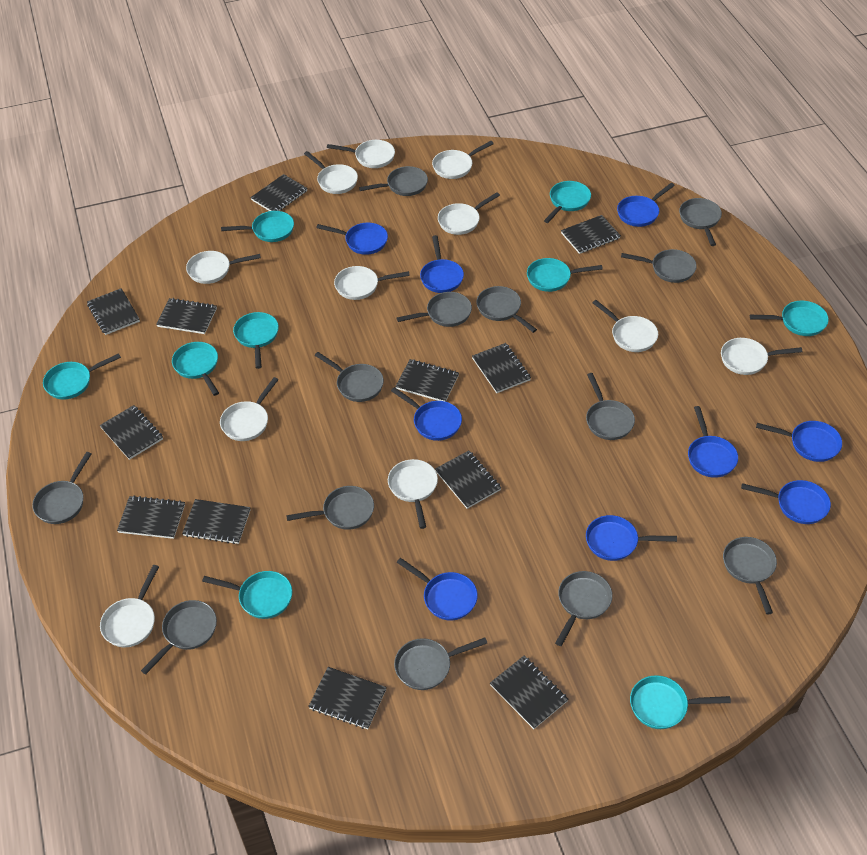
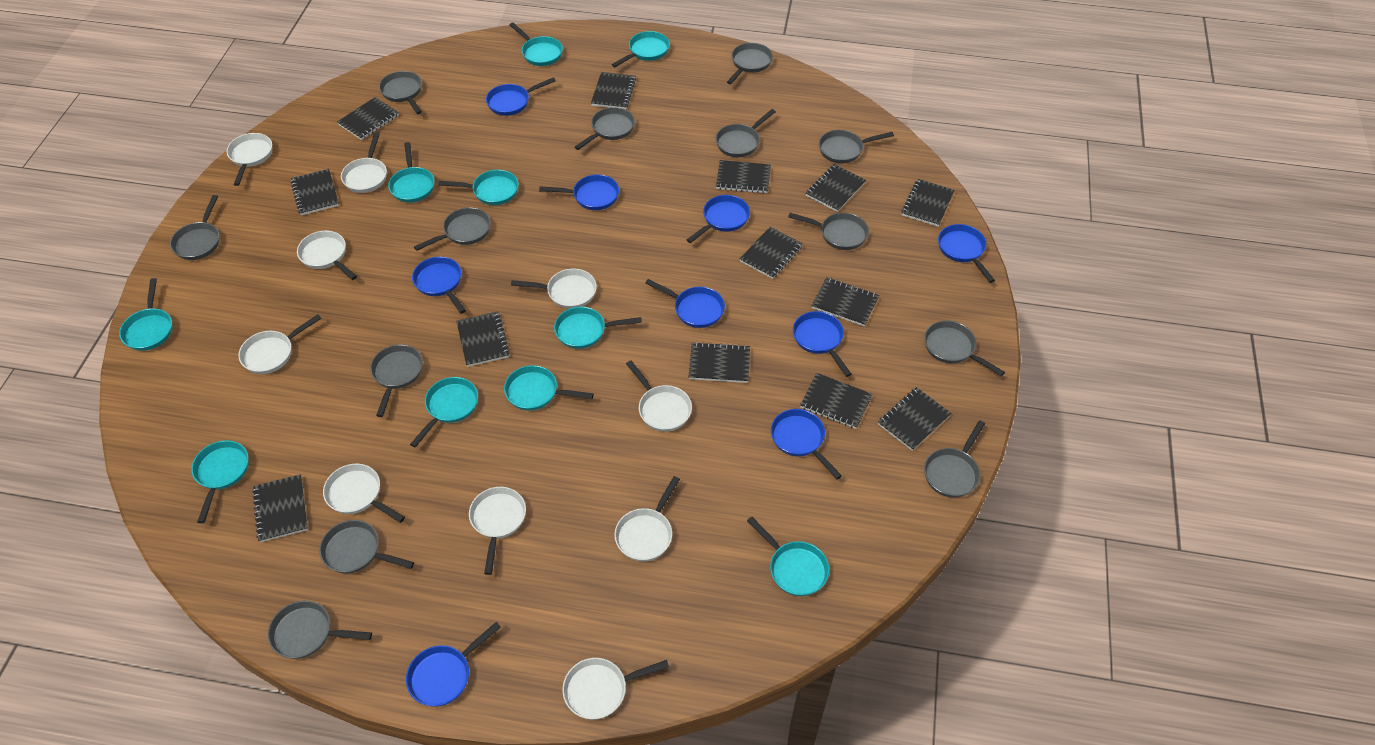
black notebook: [87,288,140,335] [100,405,163,460] [117,495,185,539] [156,298,217,334] [182,499,250,544] [250,174,308,211] [308,667,387,729] [395,359,459,402] [435,451,501,509] [472,343,531,393] [490,656,568,729] [561,215,621,254] = 12 -> [252,474,308,542] [290,169,339,215] [337,97,399,140] [456,311,510,367] [591,72,636,109] [689,342,750,383] [716,160,771,193] [740,227,803,279] [800,373,873,429] [806,164,866,212] [812,277,879,326] [878,387,951,451] [901,179,954,227] = 13
turquoise pan: [43,353,121,400] [172,342,219,396] [202,571,292,619] [221,211,294,242] [233,312,279,369] [527,258,603,292] [544,181,591,223] [630,675,731,729] [750,301,829,336] = 9 -> [119,278,172,351] [191,440,249,523] [388,142,435,203] [410,377,478,448] [439,170,519,205] [504,365,594,411] [509,22,563,66] [554,307,642,349] [612,31,670,67] [747,517,829,596] = 10
white pan: [100,565,159,647] [186,251,261,284] [220,377,279,441] [304,151,358,194] [327,140,395,168] [334,266,410,300] [388,459,438,529] [432,141,494,179] [438,192,500,235] [592,300,658,352] [721,338,803,375] = 11 -> [227,133,272,186] [238,315,322,374] [297,231,357,280] [323,464,405,523] [341,133,387,193] [469,487,526,575] [511,268,597,309] [563,658,669,720] [614,476,680,562] [626,361,692,432] = 10

